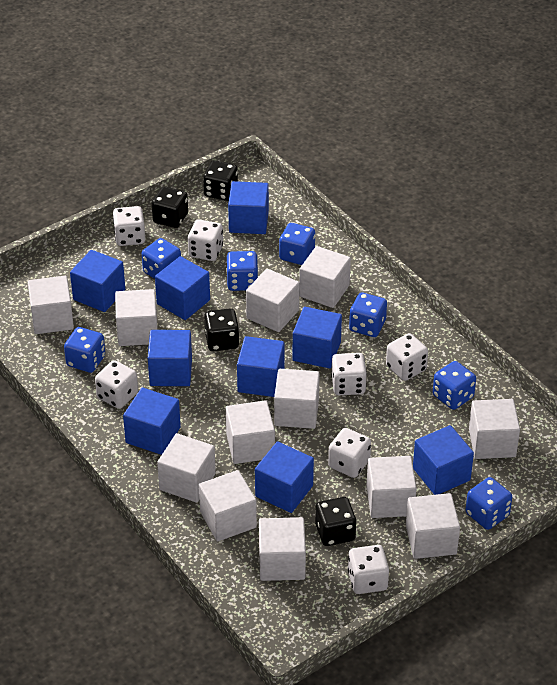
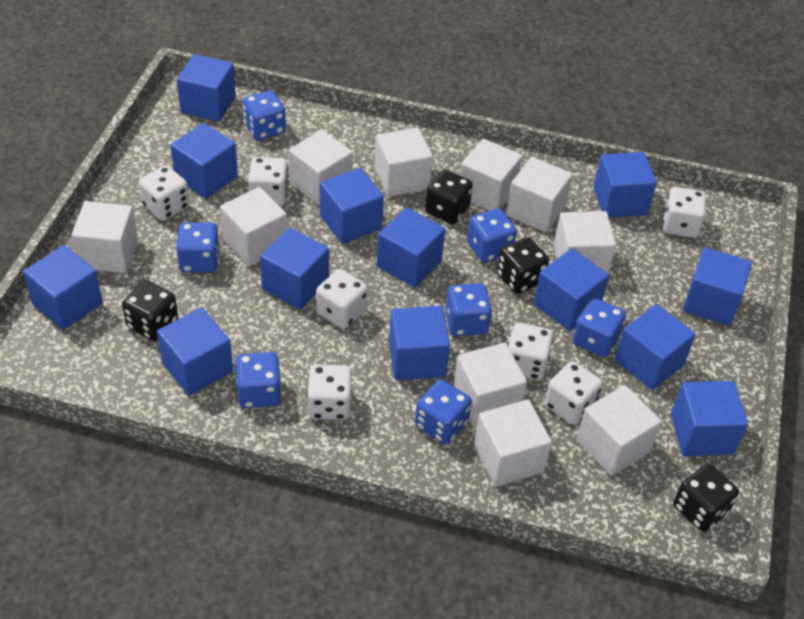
blue cube: [70,250,125,312] [123,388,181,455] [148,330,192,386] [155,256,210,320] [228,181,269,234] [237,336,285,397] [255,442,314,513] [293,307,342,368] [413,425,474,495] = 9 -> [23,245,103,330] [157,308,233,396] [170,123,238,199] [177,54,236,122] [260,228,329,309] [320,168,384,244] [377,207,445,288] [389,306,450,381] [534,248,609,331] [593,152,657,218] [614,304,696,390] [671,381,748,456] [683,247,752,326] = 13
white cube: [28,276,74,334] [115,289,158,346] [157,433,216,503] [199,470,257,541] [226,400,275,464] [246,269,300,332] [259,517,306,581] [274,369,320,429] [299,246,351,308] [366,456,417,518] [406,493,460,559] [469,399,520,459] = 12 -> [71,201,138,273] [220,187,287,266] [289,130,353,205] [374,127,433,197] [453,343,527,426] [460,139,523,211] [474,400,552,487] [506,157,573,232] [554,211,616,274] [577,385,662,476] = 10

